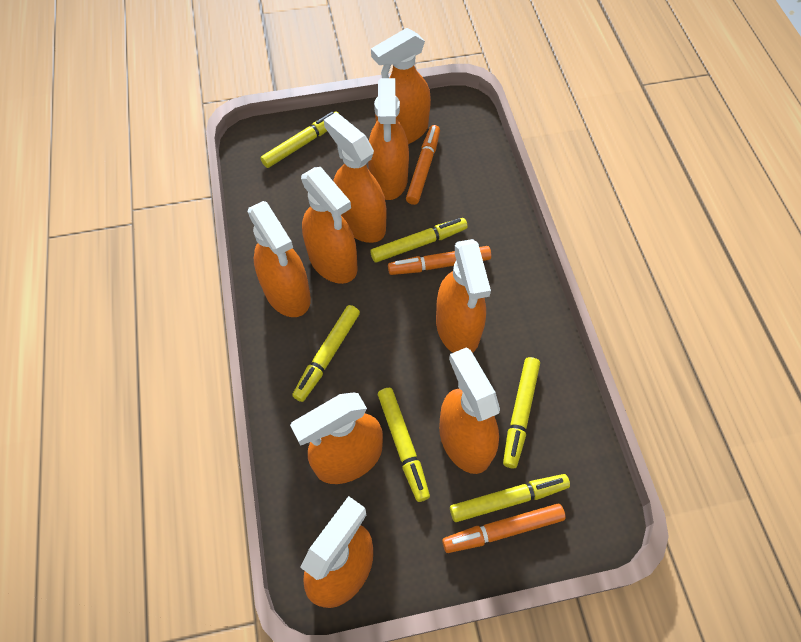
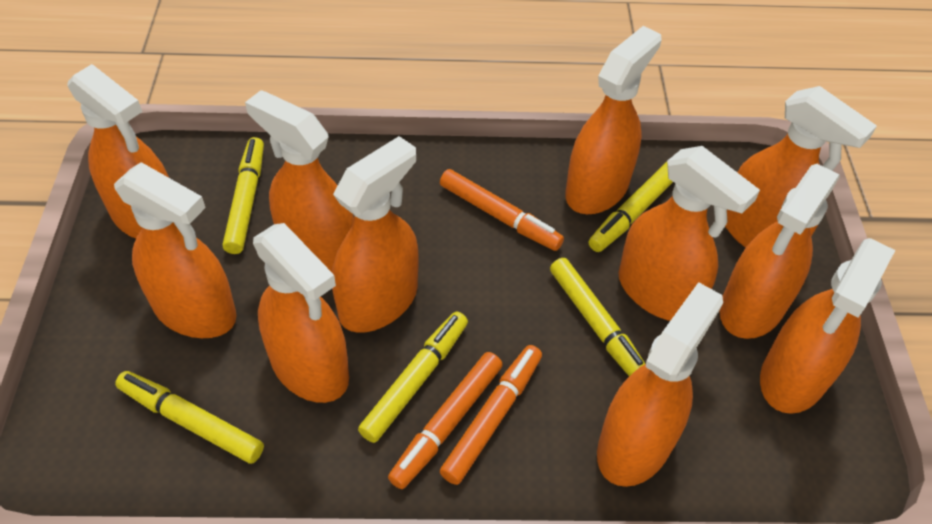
orange spray bottle: [248,201,311,317] [290,393,383,484] [300,496,373,608] [301,167,358,284] [324,112,387,243] [368,78,409,200] [371,28,431,144] [436,239,491,353] [439,347,500,474] = 9 -> [68,64,169,239] [114,162,236,338] [245,90,354,272] [253,223,349,403] [332,136,419,333] [565,26,662,214] [597,282,723,487] [618,146,760,321] [719,164,840,339] [725,86,877,248] [760,238,895,414] = 11
yellow marker: [261,111,339,168] [292,305,360,402] [370,218,468,262] [378,388,430,502] [450,474,570,522] [503,357,540,468] = 6 -> [115,371,264,464] [223,137,264,254] [358,311,468,443] [550,258,645,376] [589,162,673,252] = 5

